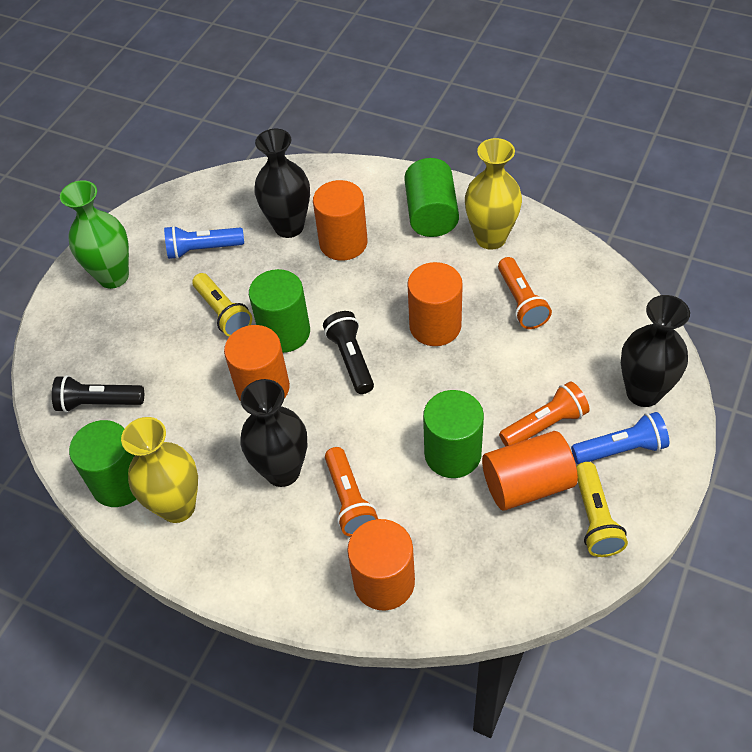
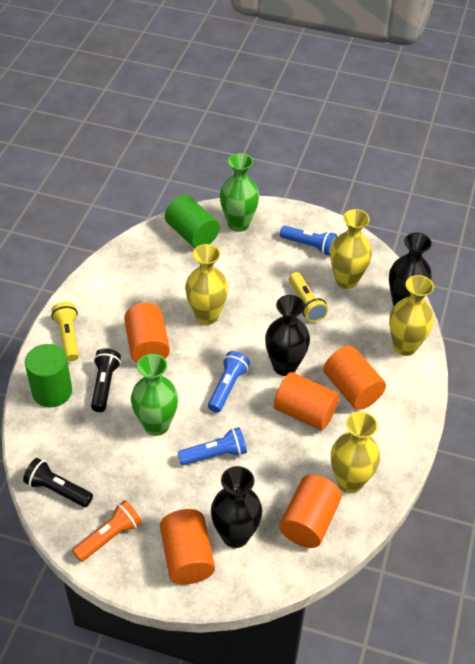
blue flashlight: [164,225,244,259] [571,412,669,464] = 2 -> [178,427,247,465] [208,351,250,413] [280,226,337,256] = 3
green cylinder: [69,420,136,507] [249,269,310,353] [404,158,459,237] [423,390,484,478] = 4 -> [25,344,72,407] [165,195,220,248] = 2
green vase: [60,180,129,289] = 1 -> [131,354,178,436] [220,153,259,232] = 2
orange flashlight: [325,447,378,537] [498,257,552,329] [499,381,590,446] = 3 -> [72,500,142,562] = 1
yellow vase: [121,417,198,523] [465,138,522,250] = 2 -> [185,244,228,325] [330,209,372,289] [331,411,380,493] [389,275,434,356] = 4

